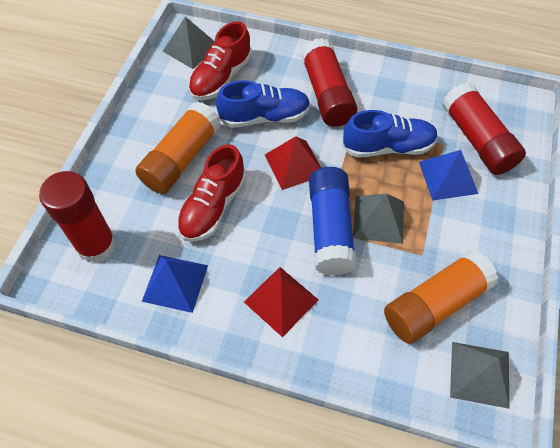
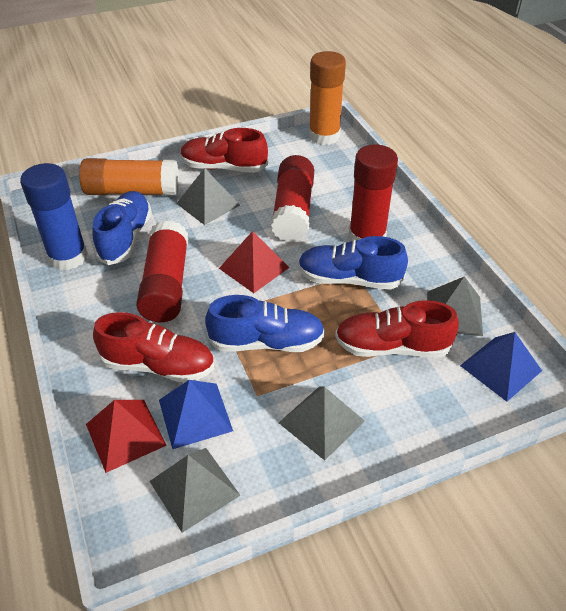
blue shoe: [216,80,310,128] [342,110,438,158] = 2 -> [93,191,152,265] [205,295,325,352] [298,236,408,290] = 3
grey pyramid: [163,16,215,69] [353,194,404,244] [450,342,510,409] = 3 -> [150,448,241,533] [176,168,240,225] [279,387,365,460] [427,276,483,336] = 4
red shoe: [177,144,246,242] [188,21,252,100] = 2 -> [93,312,214,383] [180,128,268,173] [335,300,459,357] = 3

